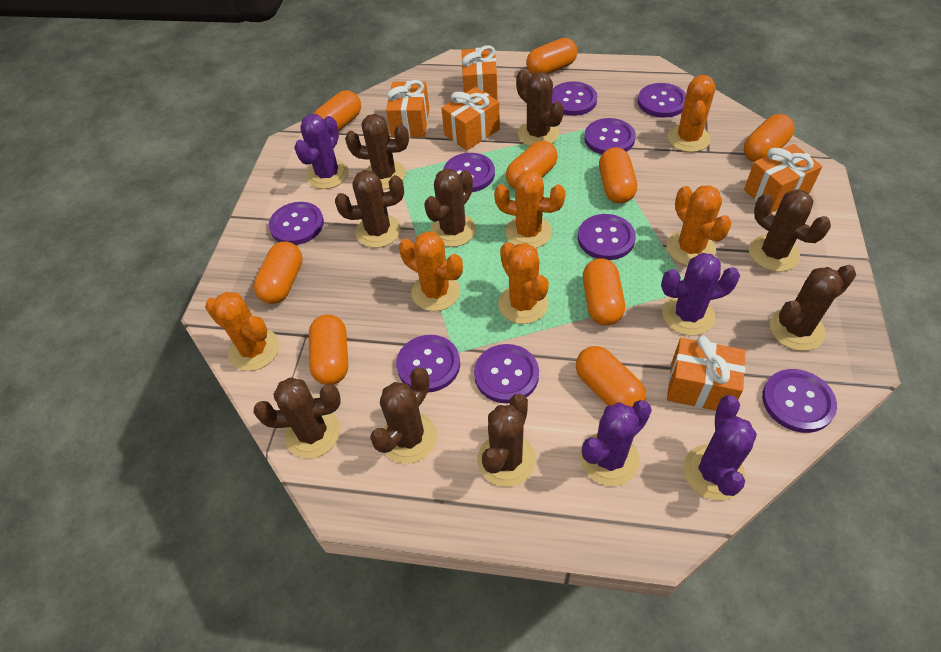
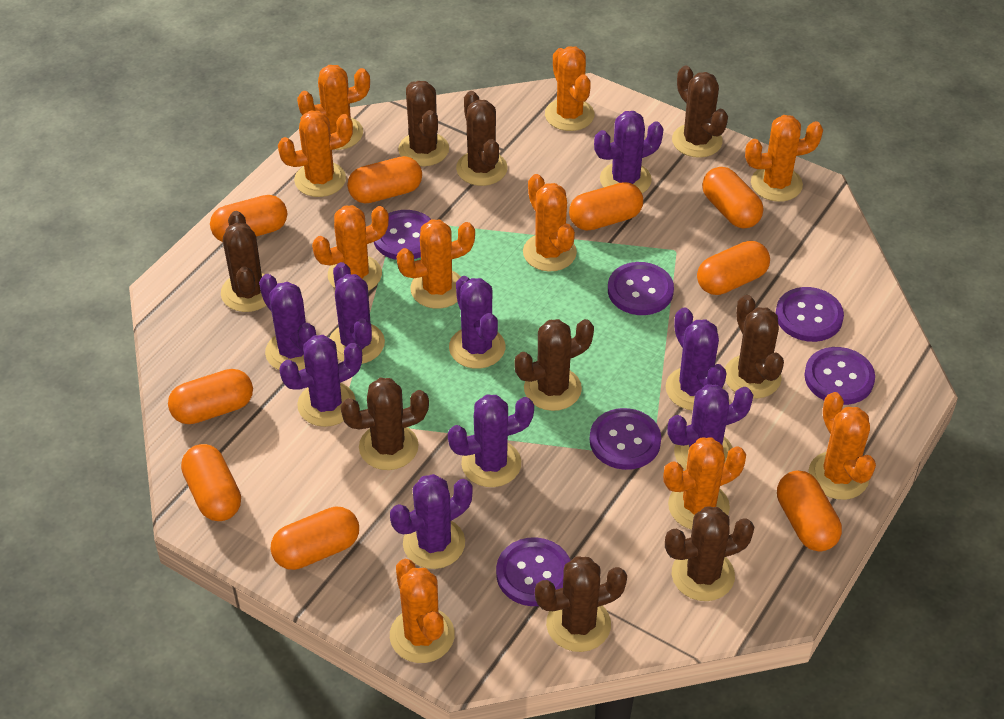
orange cactus: [205,292,279,371] [399,231,463,311] [494,170,566,248] [498,242,549,324] [666,185,732,266] [667,75,716,152] = 6 -> [278,111,353,197] [297,65,370,150] [312,205,389,291] [390,559,455,663] [397,219,475,309] [523,174,577,272] [545,46,594,131] [663,437,746,530] [745,115,823,202] [808,392,876,500] = 10
orange gift: [386,80,429,138] [441,87,500,150] [462,45,498,100] [667,336,745,411] [744,144,822,213] = 5 -> none = 0
purple button: [269,202,324,245] [396,335,460,392] [443,153,495,192] [474,344,539,403] [552,81,597,116] [578,214,636,260] [584,118,636,154] [638,83,686,118] [762,369,837,433] = 9 -> [374,210,431,260] [496,537,570,606] [590,408,661,470] [608,262,674,315] [776,287,844,342] [804,347,875,405] = 6
purple cactus: [294,114,349,189] [580,400,652,486] [661,253,740,336] [683,396,757,501] = 4 -> [259,274,316,371] [279,335,362,427] [330,262,385,364] [390,474,473,569] [448,394,534,487] [449,276,505,369] [594,111,664,193] [666,307,727,411] [667,384,753,470] = 9

